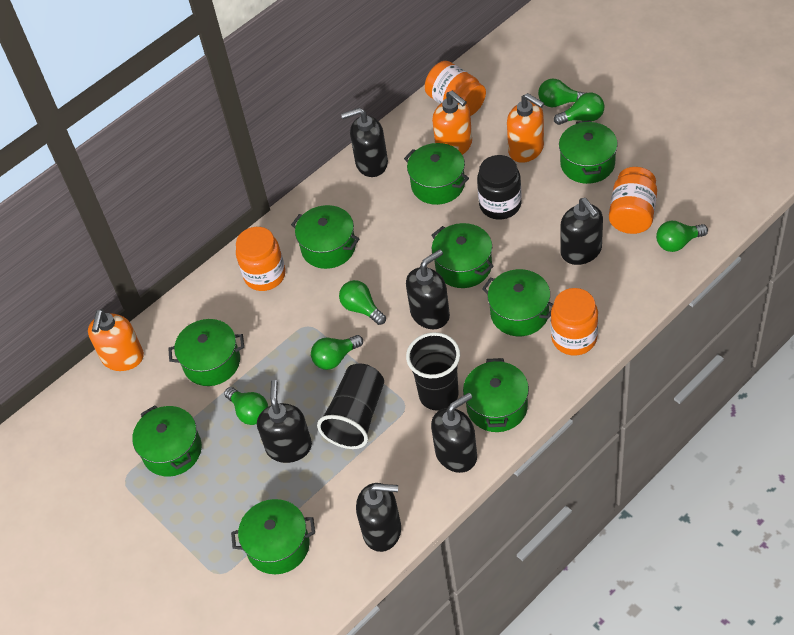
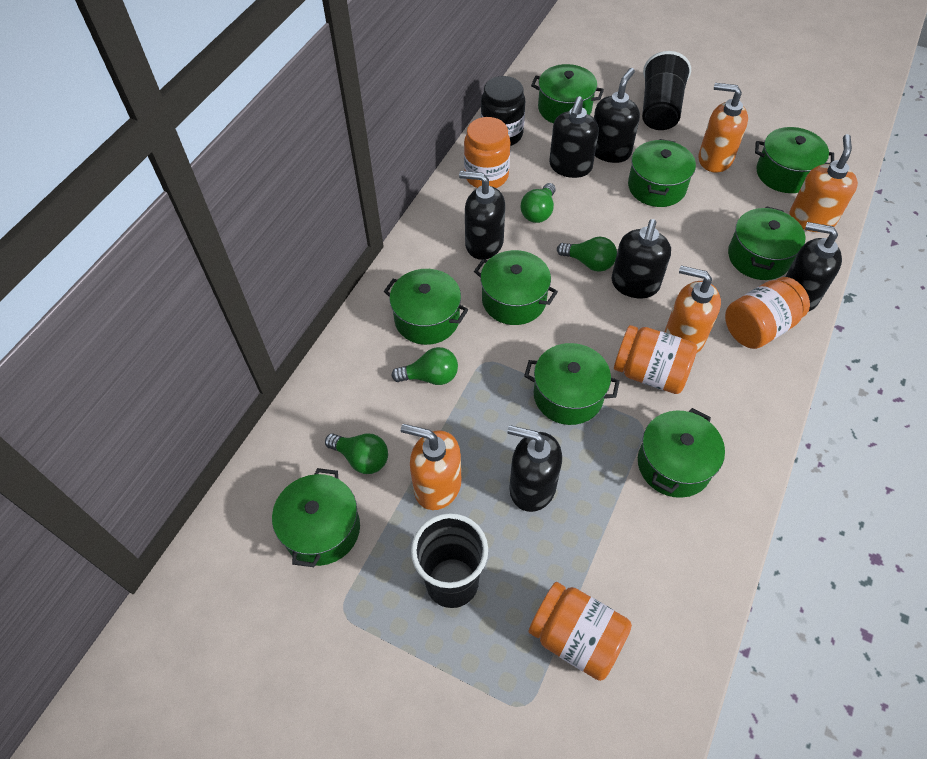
green light bulb: [224,387,268,425] [311,335,363,370] [339,280,386,325] [538,79,585,107] [554,92,604,125] [656,221,708,252] = 6 -> [325,433,388,474] [392,347,458,385] [521,183,556,223] [557,237,617,272] = 4
orange soap dispenser: [88,309,144,371] [432,91,472,155] [507,93,544,163] = 3 -> [401,424,461,510] [665,266,721,353] [698,83,748,173] [789,134,858,232] = 4

